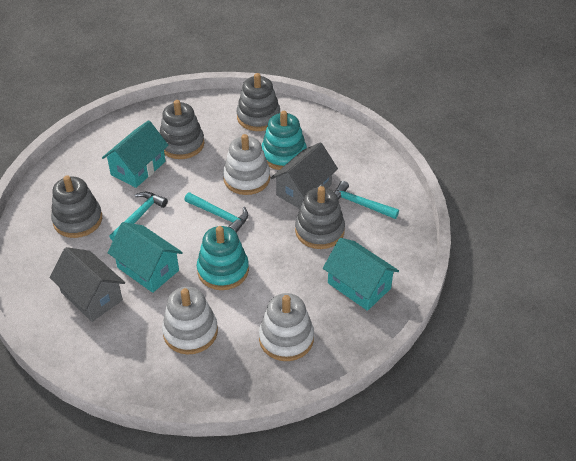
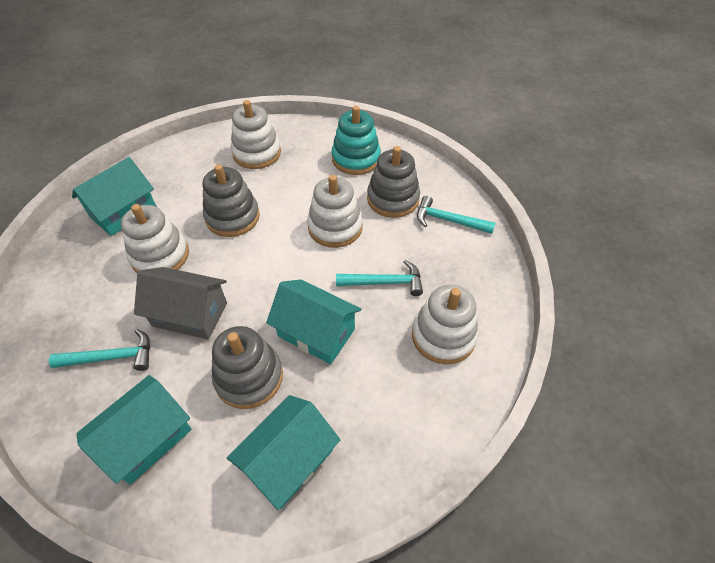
grey house: [50,247,125,322] [271,142,338,209] = 2 -> [134,267,227,340] = 1
grey stacking toy: [51,175,102,238] [160,100,204,159] [236,73,280,131] [295,186,345,249] = 4 -> [203,164,260,237] [212,326,283,409] [367,146,420,218] = 3
turquoise house: [102,120,169,188] [108,222,183,293] [323,238,399,311] = 3 -> [72,157,157,236] [76,375,192,484] [227,395,340,510] [266,279,361,364] = 4
turquoise stacking toy: [197,226,249,290] [262,111,307,170] = 2 -> [332,106,381,175] = 1
white stacking toy: [162,287,218,355] [223,134,270,195] [259,293,314,361] = 3 -> [121,204,189,273] [231,100,281,169] [307,175,363,248] [412,285,478,364] = 4

